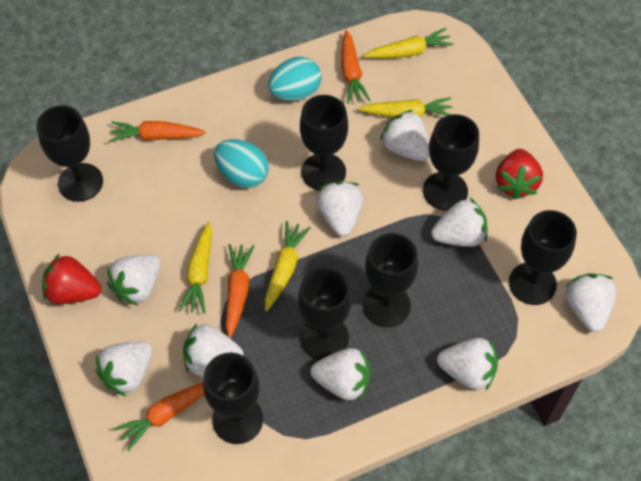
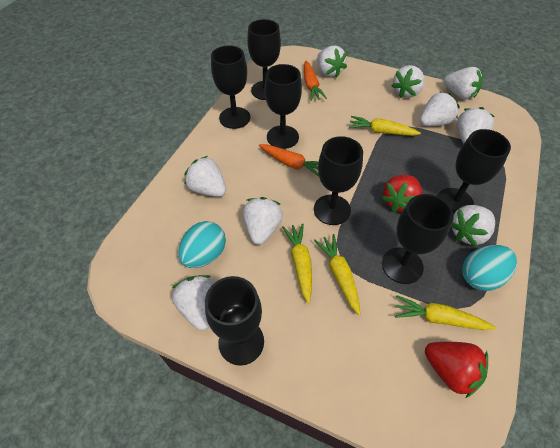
orange carrot: [109,121,206,142] [114,383,204,451] [226,244,255,338] [341,30,371,104] = 4 -> [259,144,319,177] [304,61,327,101] = 2

